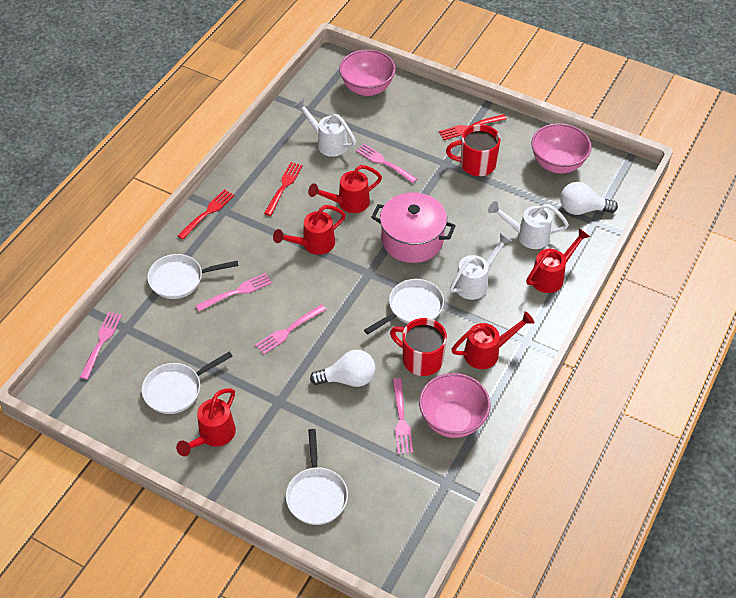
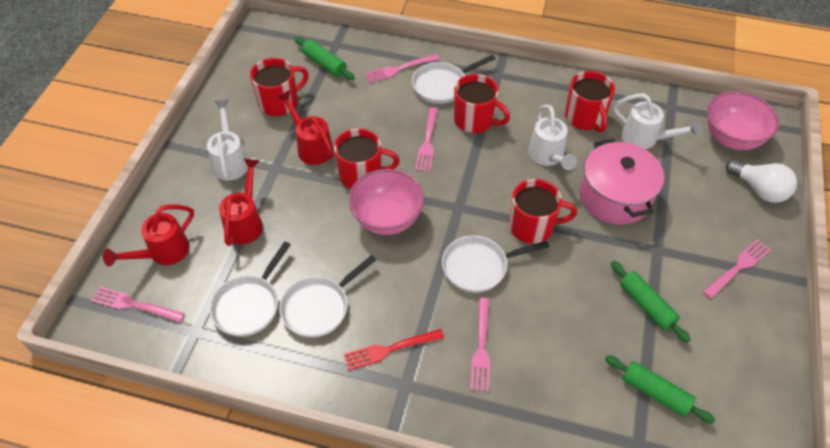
green rolling pin: none = 0 -> [295,37,355,80] [605,355,715,424] [611,261,691,343] = 3
pink bowl: [339,49,396,96] [419,373,491,438] [531,123,592,173] = 3 -> [348,169,424,235] [707,91,779,150] = 2
red fork: [177,189,235,240] [264,162,303,216] [439,114,507,140] = 3 -> [344,329,444,371] = 1
red mug: [390,318,447,376] [446,124,501,176] = 2 -> [250,58,309,116] [334,128,400,189] [454,74,510,133] [509,179,577,244] [565,71,615,133] = 5
red watering can: [176,388,236,456] [273,205,346,255] [308,165,382,213] [451,311,534,369] [526,228,590,293] = 5 -> [103,204,194,266] [219,158,263,246] [277,90,334,165] = 3
white light bulb: [310,350,375,387] [560,182,618,215] = 2 -> [726,160,797,203] = 1

